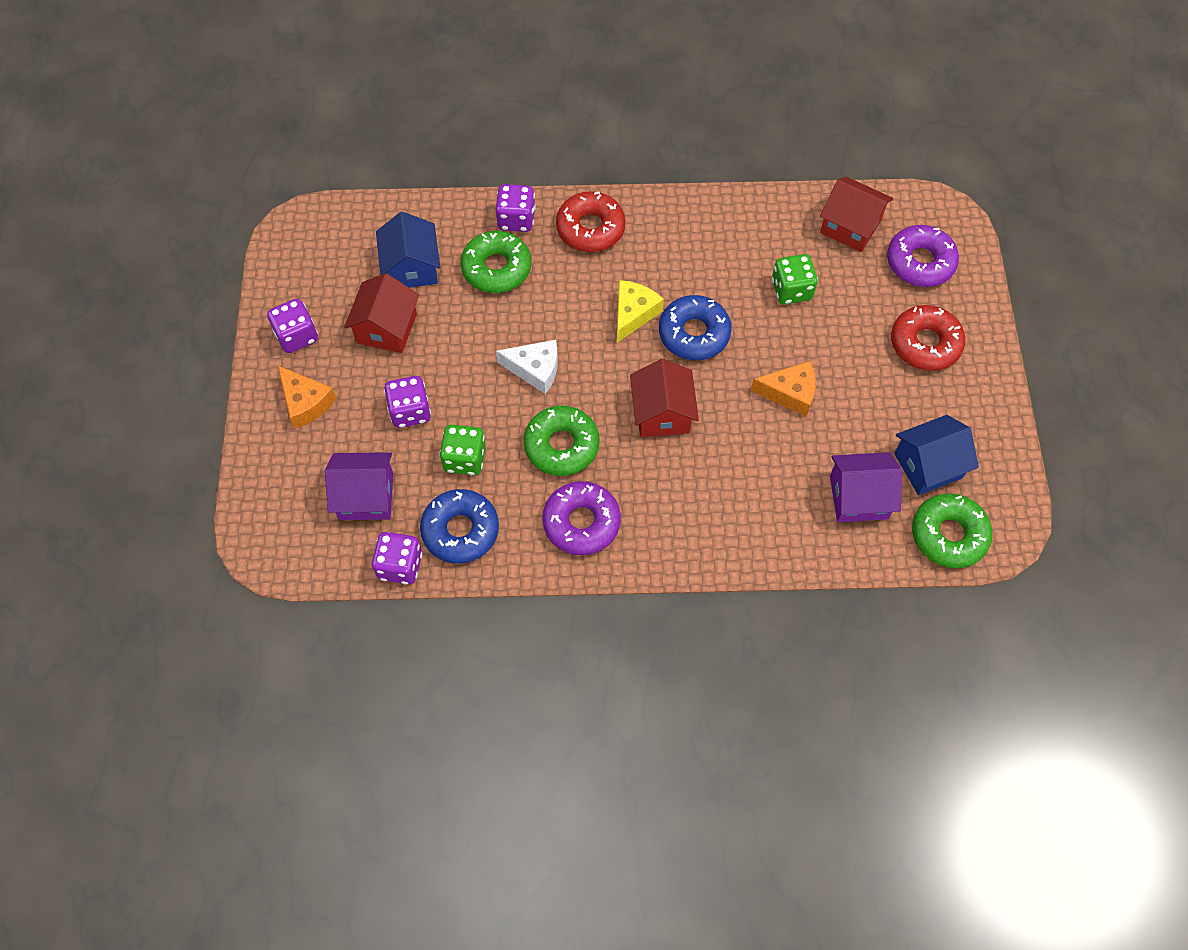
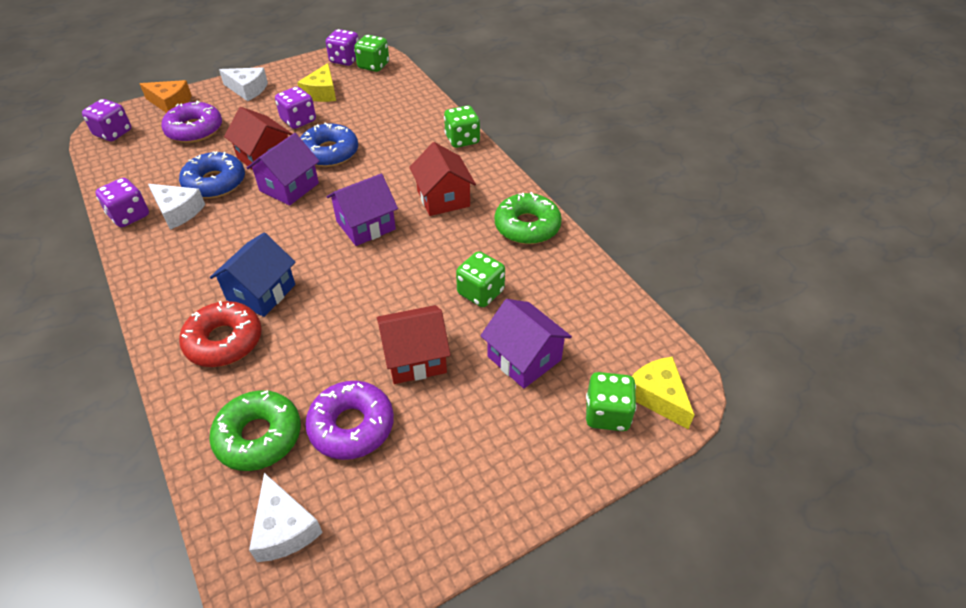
blue house: [376,212,440,288] [894,415,979,495] = 2 -> [210,232,296,317] = 1
green dice: [439,425,486,475] [772,254,818,304] = 2 -> [354,35,389,72] [444,105,480,148] [456,251,505,307] [586,372,637,431] = 4
green donut: [461,231,531,293] [524,405,600,476] [912,494,992,568] = 3 -> [209,390,301,471] [495,192,562,244] = 2
orange cheese: [278,366,337,429] [751,361,816,416] = 2 -> [140,80,192,113] = 1
purple house: [325,452,393,520] [830,452,902,522] = 2 -> [247,133,320,206] [326,174,398,246] [480,299,572,389] = 3
red donut: [556,191,626,252] [891,305,965,371] = 2 -> [179,301,262,367] = 1
white cheese: [496,340,558,394] = 1 -> [148,184,205,230] [219,67,268,101] [249,473,323,562] = 3
yellow cheese: [617,280,664,343] = 1 -> [297,63,336,102] [632,357,694,429] = 2

